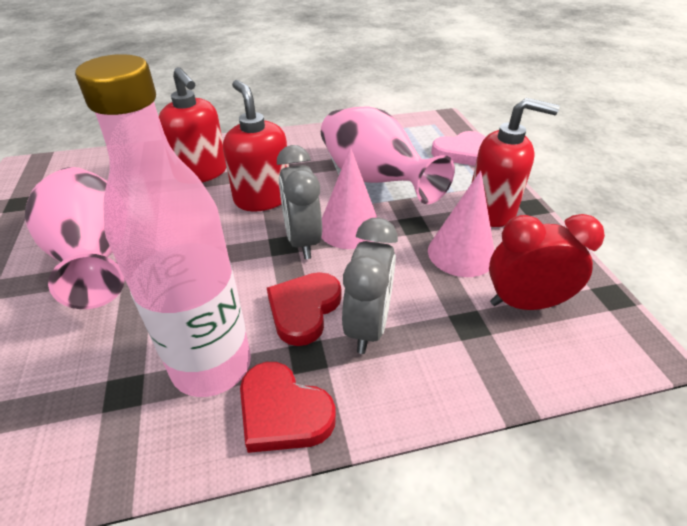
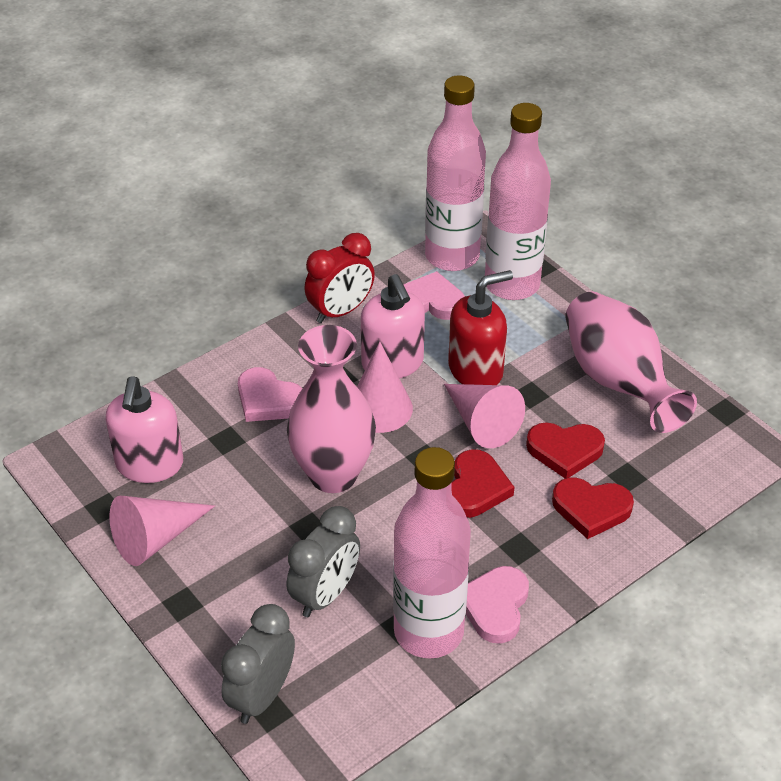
pink bottle: [75,54,251,397] = 1 -> [393,447,471,659] [425,75,486,271] [485,103,551,300] = 3
pink cone: [321,147,377,249] [428,171,494,277] = 2 -> [109,496,215,566] [357,342,413,433] [444,384,525,448] = 3
pink heart: [431,131,486,166] = 1 -> [238,367,303,422] [403,271,465,320] [466,566,529,644] = 3
pink soap dispenser: none = 0 -> [105,377,183,483] [361,274,425,379] = 2
red heart: [240,362,336,453] [267,272,341,346] = 2 -> [451,449,514,518] [526,422,605,478] [552,477,634,539] = 3
red soap dispenser: [159,67,226,182] [223,80,289,211] [472,98,559,227] = 3 -> [448,270,513,385] = 1

